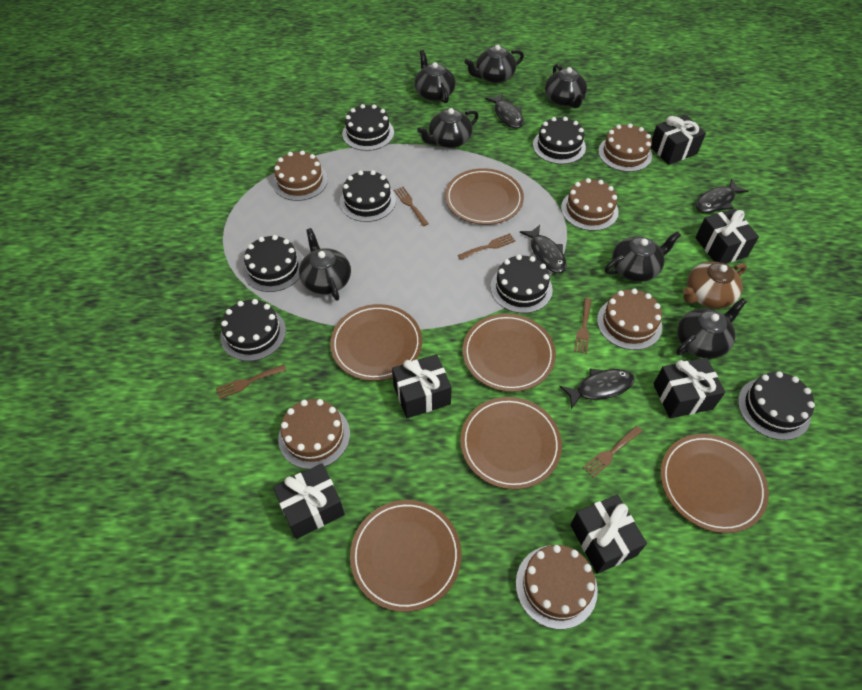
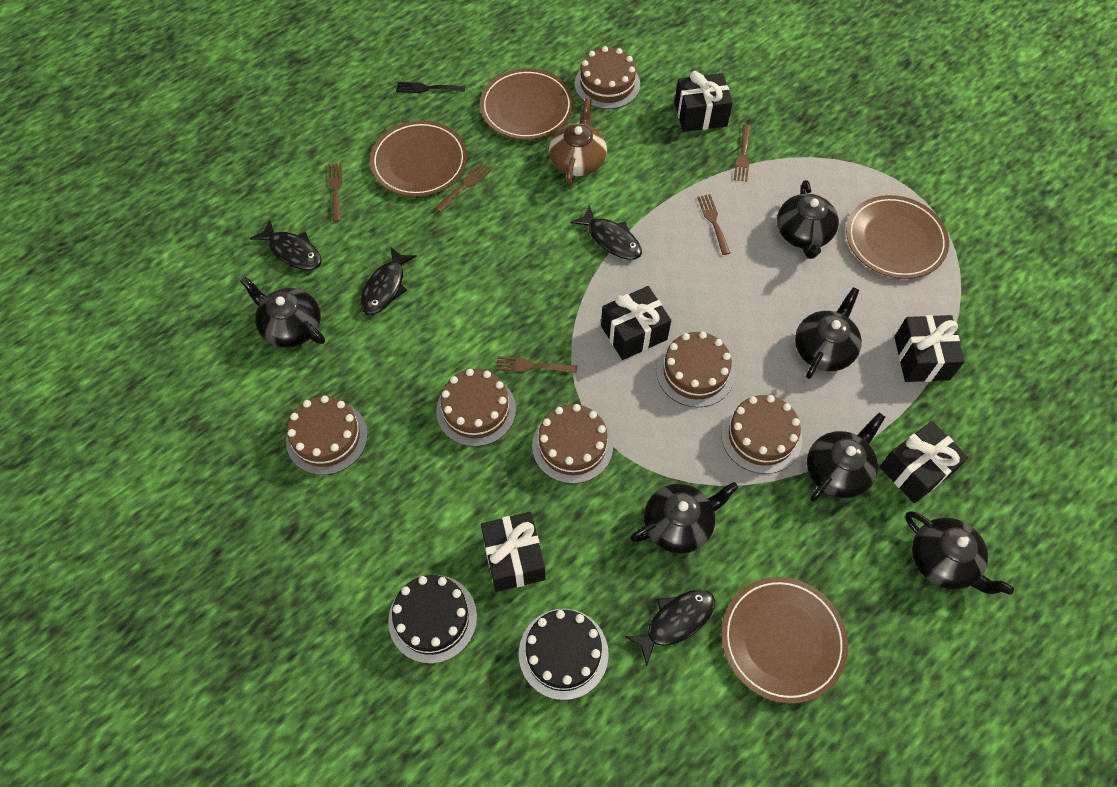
black cake: [220,299,286,361] [243,235,303,292] [340,170,396,222] [342,104,394,151] [490,255,553,313] [533,117,586,164] [738,371,815,440] = 7 -> [388,575,477,664] [519,609,609,700] = 2
black fork: none = 0 -> [396,82,465,93] = 1
black gift: [273,463,345,539] [392,354,452,418] [570,495,647,574] [651,115,706,165] [654,358,725,418] [695,209,759,264] = 6 -> [481,512,545,592] [601,286,671,360] [674,71,733,132] [880,421,968,503] [894,315,965,382] = 5
black teapot: [299,228,351,301] [414,50,456,103] [417,108,479,148] [464,45,524,83] [545,64,587,108] [605,231,681,282] [676,298,747,359] = 7 -> [240,276,325,348] [630,482,738,554] [777,180,839,259] [795,287,862,379] [807,413,885,502] [905,511,1014,595] = 6
brown plate: [330,304,422,381] [350,500,461,612] [445,168,524,225] [460,397,562,489] [463,314,556,392] [660,434,769,533] = 6 -> [370,120,467,197] [480,68,573,140] [722,577,848,704] [846,195,949,279] = 4

